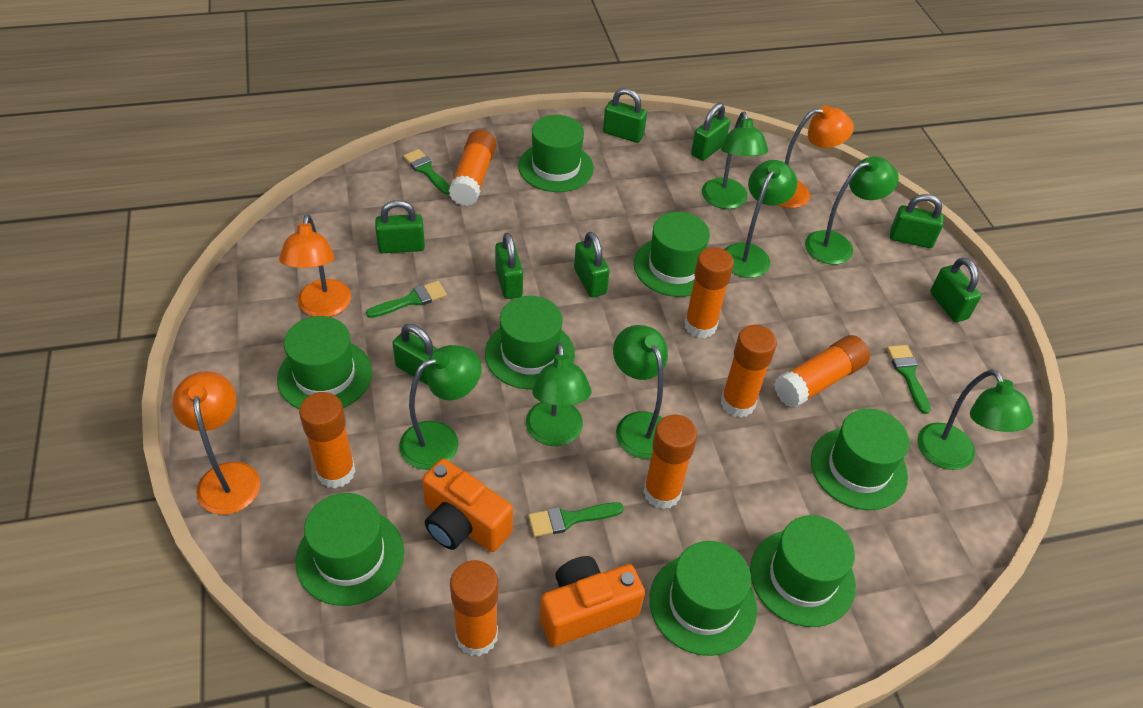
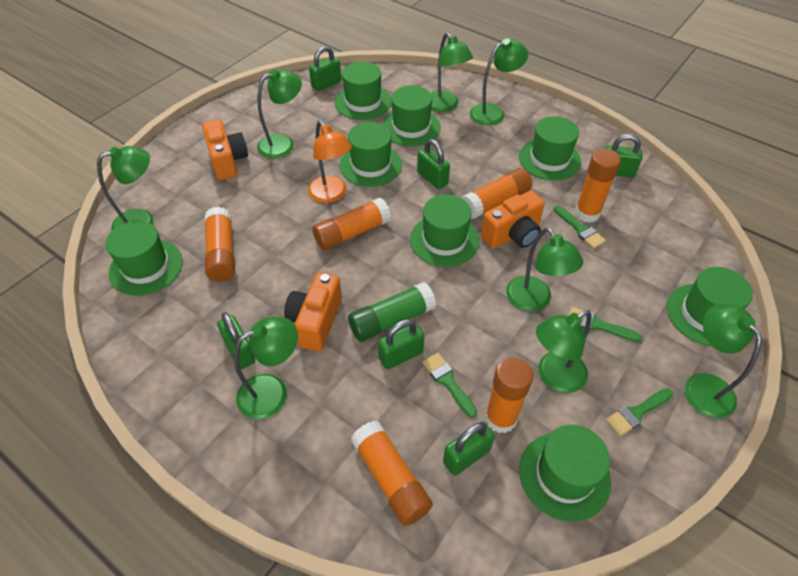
green glue stick: none = 0 -> [348,282,436,342] = 1
green lamp: [399,345,481,470] [526,343,591,446] [613,325,668,459] [702,112,768,209] [724,160,797,278] [805,156,899,265] [917,370,1033,470] = 7 -> [97,146,153,230] [234,317,298,419] [257,69,302,158] [431,32,473,112] [470,38,528,126] [506,228,583,312] [536,310,592,393] [685,303,762,418] = 8
green padlock: [375,200,425,253] [392,324,438,385] [495,233,523,299] [574,232,610,297] [603,88,647,143] [691,103,730,161] [890,194,944,248] [930,257,981,322] = 8 -> [217,312,255,369] [309,46,341,91] [378,319,424,369] [417,139,450,189] [443,422,495,476] [605,134,643,178] = 6
orange camera: [422,458,513,552] [540,556,645,647] = 2 -> [202,119,248,180] [284,272,342,351] [481,190,545,249] = 3
orange glue stick: [299,392,356,488] [449,130,497,206] [450,560,498,656] [643,414,698,509] [684,247,734,338] [721,325,777,418] [774,335,870,408] = 7 -> [204,207,235,282] [312,198,391,250] [351,421,433,526] [462,168,532,219] [485,357,533,433] [575,149,621,223] = 6
orange lamp: [172,371,260,515] [279,214,351,317] [778,105,854,208] = 3 -> [308,120,352,203] = 1

